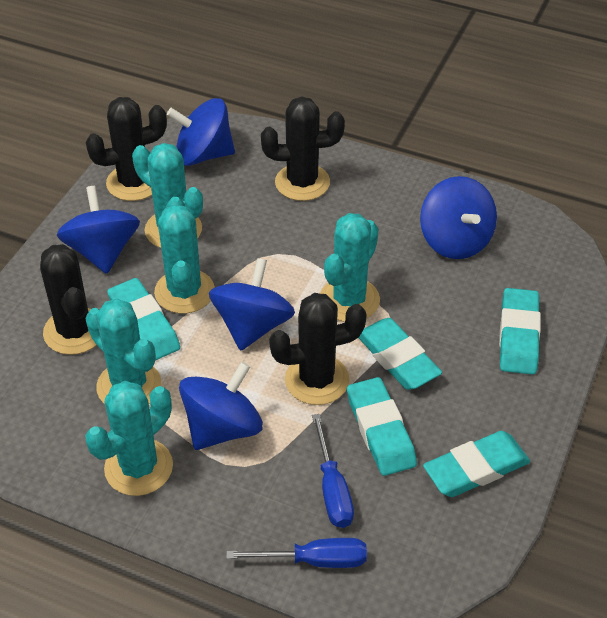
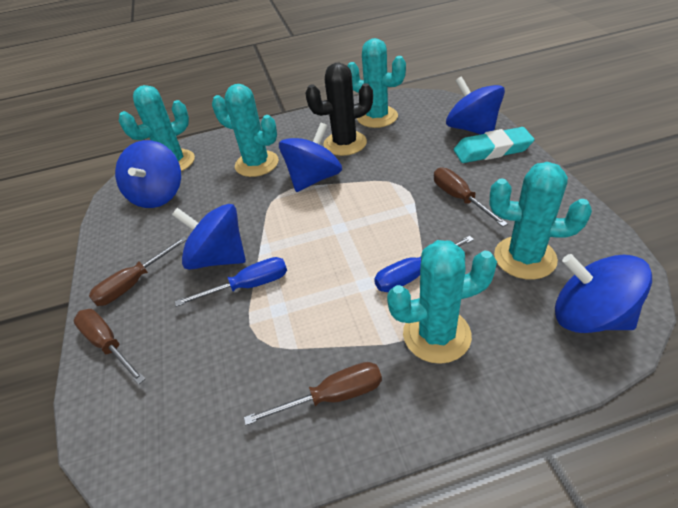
black cactus: [40,244,96,355] [86,97,167,201] [261,96,345,201] [269,293,367,405] = 4 -> [305,62,373,156] = 1
brown screwdriver: none = 0 -> [74,309,145,385] [89,237,187,306] [244,362,382,425] [434,167,508,227] = 4
turquoise eraser: [107,278,180,360] [347,377,417,476] [359,318,442,390] [423,431,530,497] [499,288,541,375] = 5 -> [454,127,534,163] = 1

